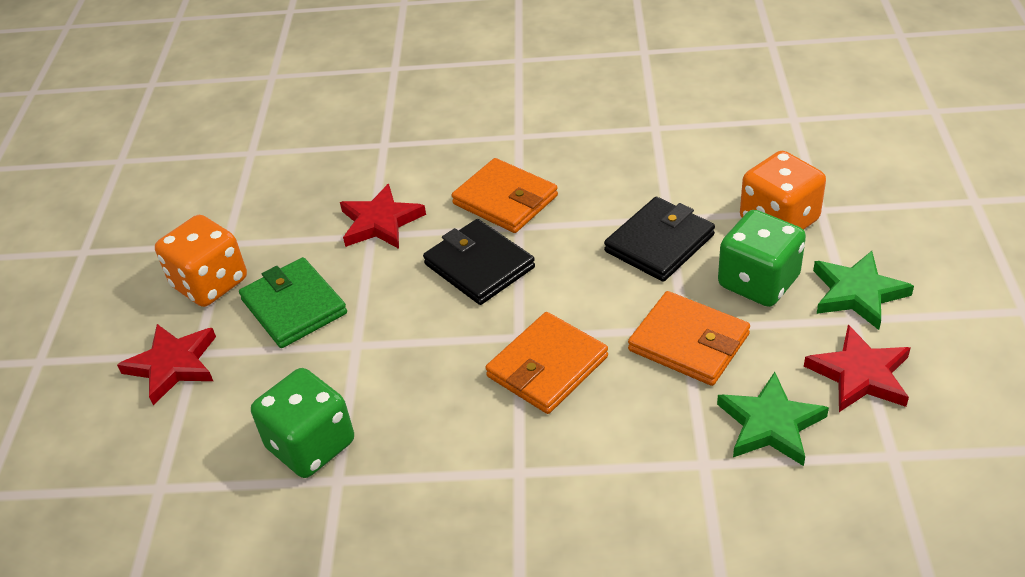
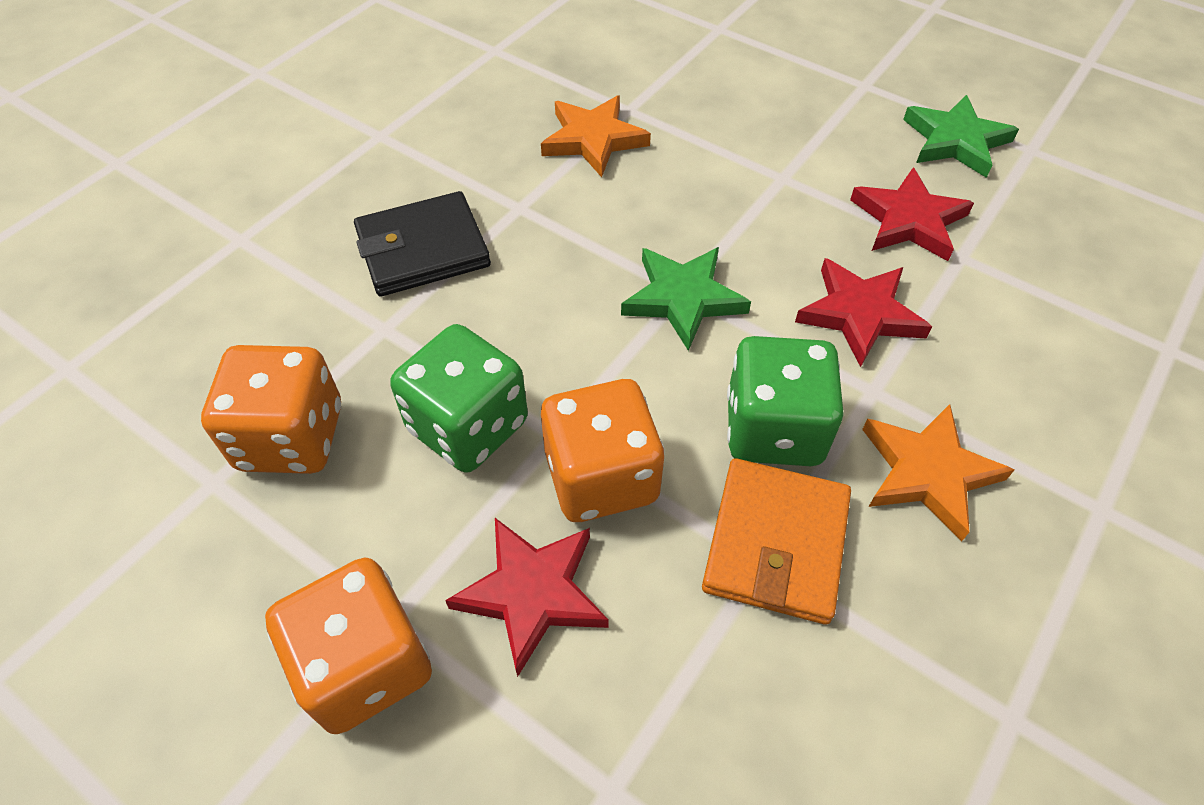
black wallet: [423,219,535,305] [604,197,715,282] = 2 -> [354,191,491,297] = 1
green wallet: [239,257,347,348] = 1 -> none = 0
orange dice: [155,215,247,307] [740,151,826,230] = 2 -> [201,345,341,474] [265,558,432,734] [541,379,664,522] = 3
orange star: none = 0 -> [541,95,651,177] [862,404,1014,541] = 2
orange wallet: [451,158,558,233] [485,312,608,414] [628,291,750,386] = 3 -> [702,458,851,624] = 1

